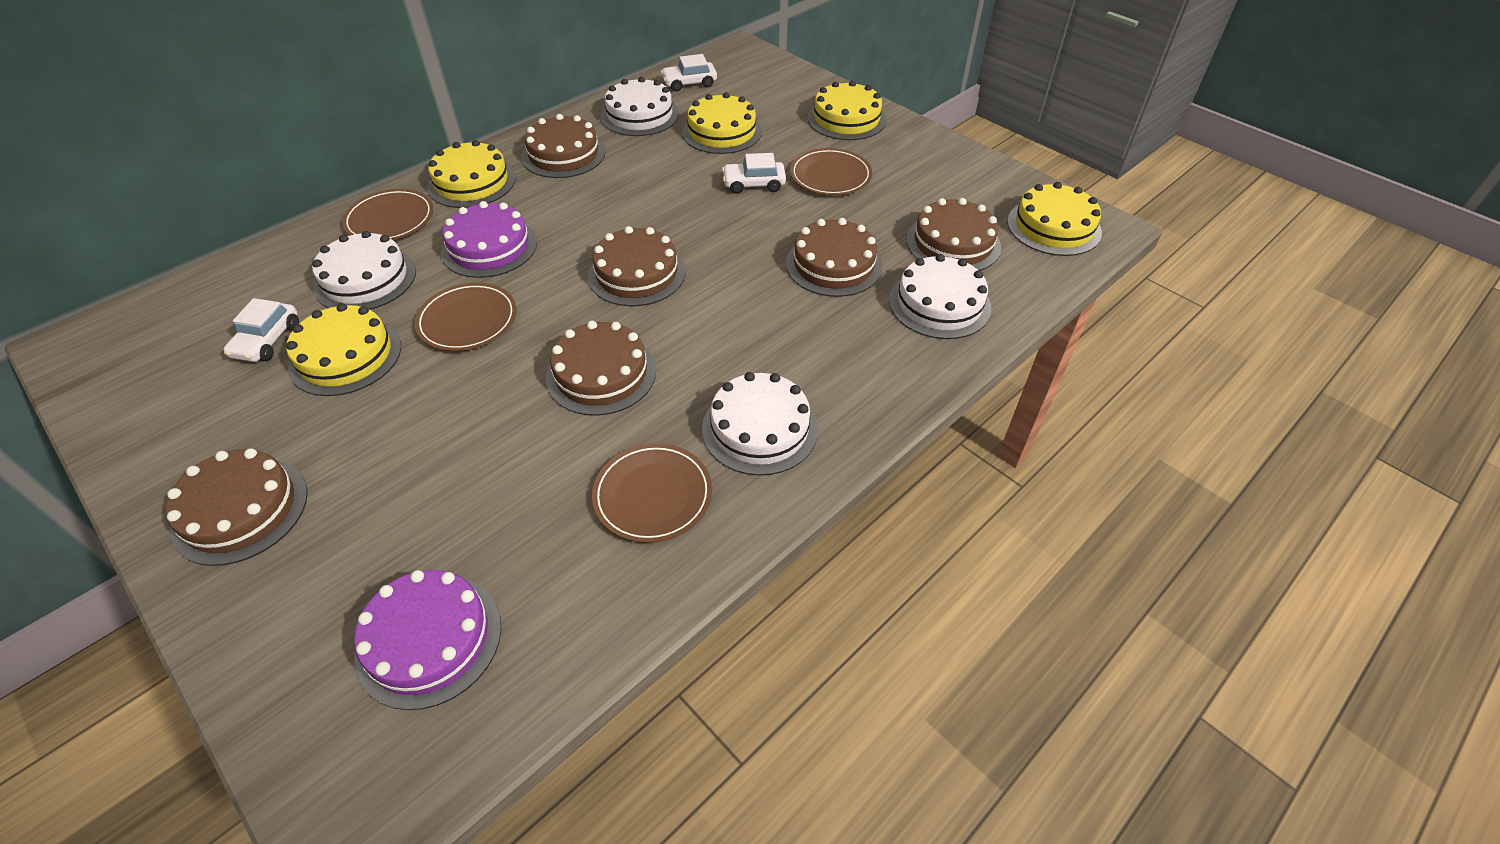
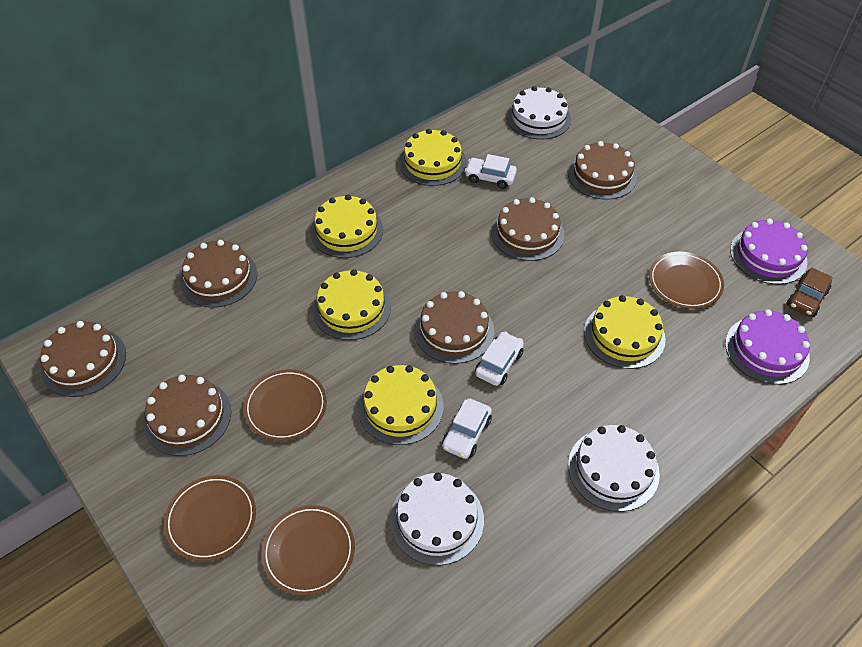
brown car: none = 0 -> [786,268,833,317] = 1
white cake: [312,231,416,310] [601,77,679,136] [702,372,818,476] [889,254,991,339] = 4 -> [390,473,484,566] [507,86,571,140] [568,425,660,512] = 3

